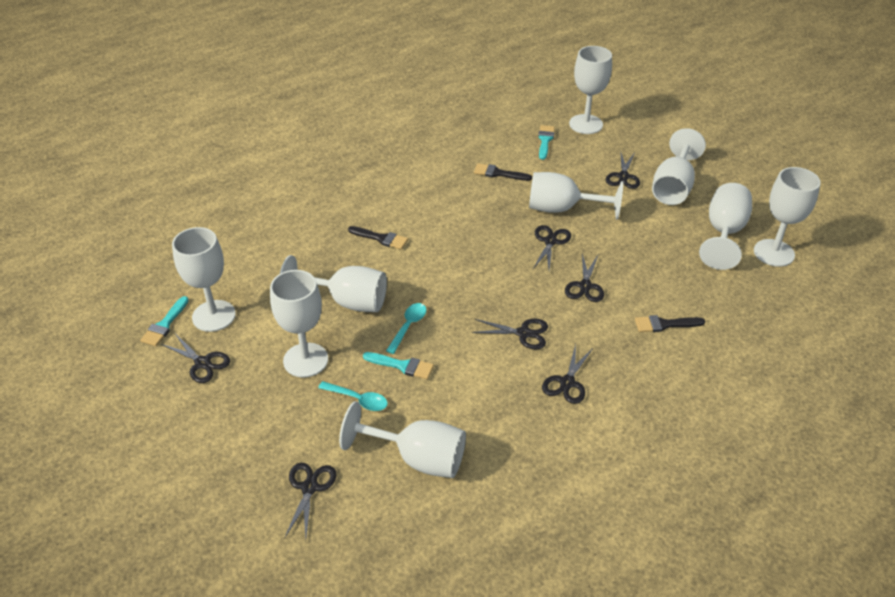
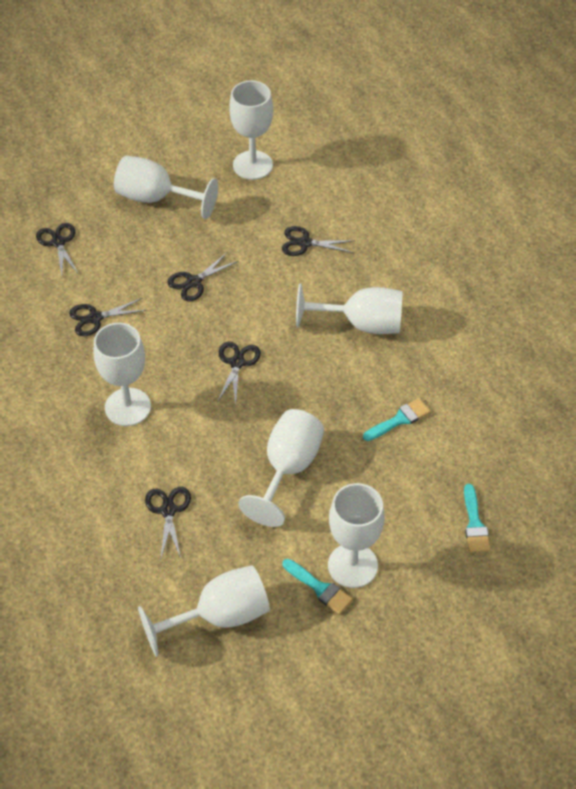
black brush: [348,226,408,250] [474,163,532,181] [635,315,705,332] = 3 -> none = 0
black scissors: [161,334,230,383] [284,463,337,539] [472,318,548,350] [533,225,571,270] [542,344,593,404] [565,254,604,302] [606,151,640,189] = 7 -> [36,223,79,276] [69,298,147,336] [145,487,191,558] [167,252,238,301] [217,342,261,405] [282,226,355,256] = 6
turquoise spoon: [318,381,388,411] [386,303,427,354] = 2 -> none = 0
white goblet: [172,227,236,332] [270,270,328,378] [280,255,387,312] [339,401,466,478] [529,172,623,220] [569,46,612,134] [652,128,706,205] [699,183,752,270] [754,167,821,267] = 9 -> [94,323,151,426] [114,156,218,219] [138,565,270,657] [229,80,273,180] [238,409,324,527] [296,283,403,334] [328,483,384,588] = 7

